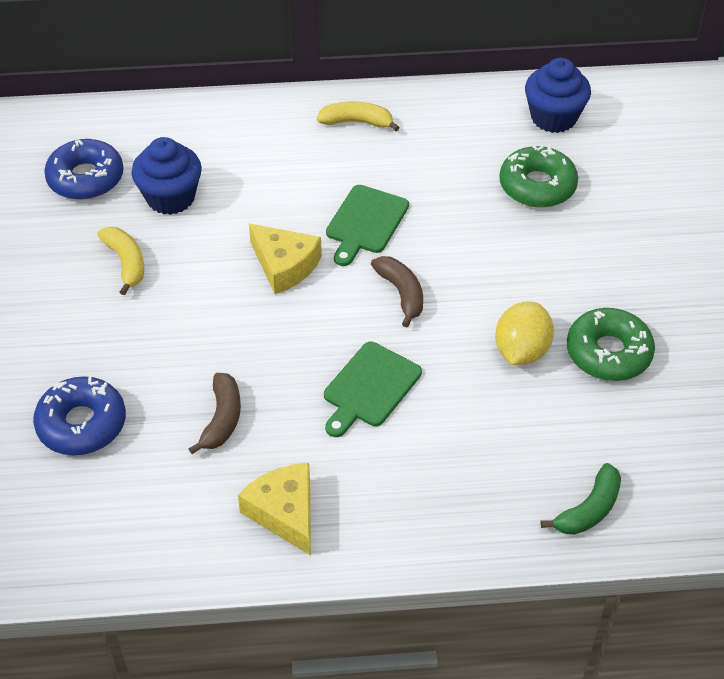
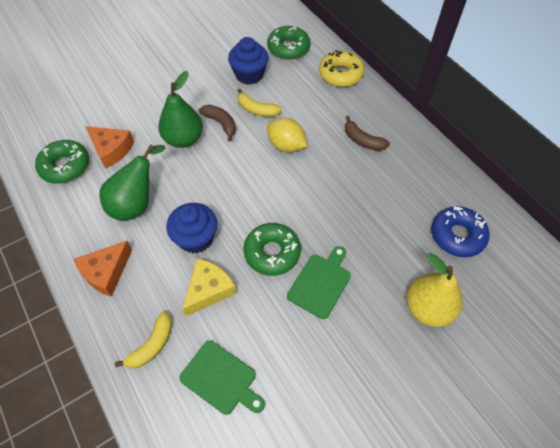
blue donut: [33,376,126,455] [44,139,124,200] = 2 -> [431,206,490,257] = 1
green banana: [541,463,621,535] = 1 -> none = 0
green donut: [499,145,578,207] [567,308,655,381] = 2 -> [35,140,89,184] [243,223,301,276] [267,26,311,60] = 3
green pear: none = 0 -> [99,144,165,221] [158,71,203,148] = 2
orange cheese: none = 0 -> [74,241,132,297] [85,126,134,169] = 2
yellow cheese: [238,463,311,556] [249,223,322,294] = 2 -> [182,258,237,316] = 1
yellow donut: none = 0 -> [319,50,365,87] = 1
yellow pear: none = 0 -> [406,253,463,327] = 1

